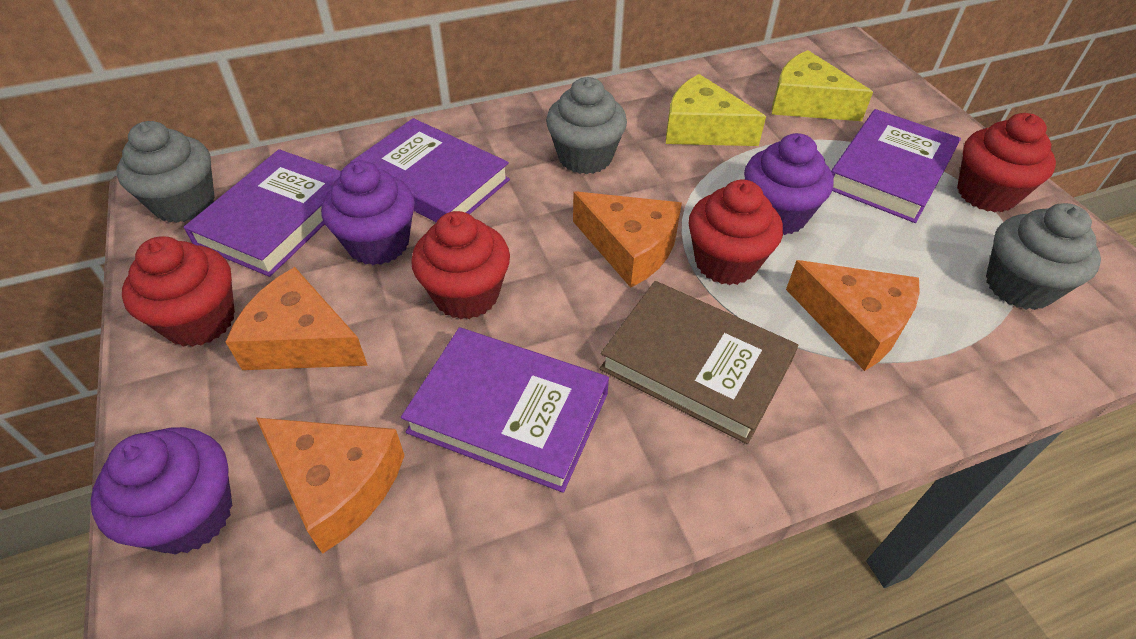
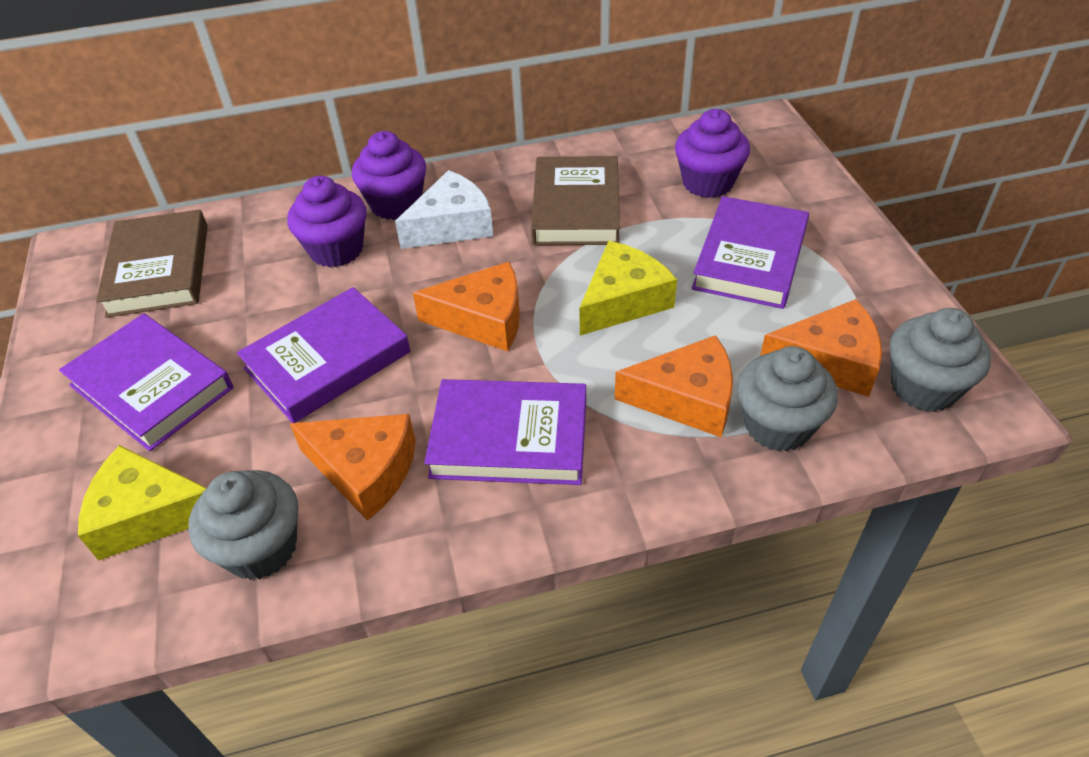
brown book: [600,281,798,444] = 1 -> [96,210,208,318] [531,156,620,245] = 2
red cupcake: [122,236,235,347] [411,211,510,319] [688,180,783,285] [957,113,1056,212] = 4 -> none = 0
white cheese: none = 0 -> [395,170,493,249] = 1

